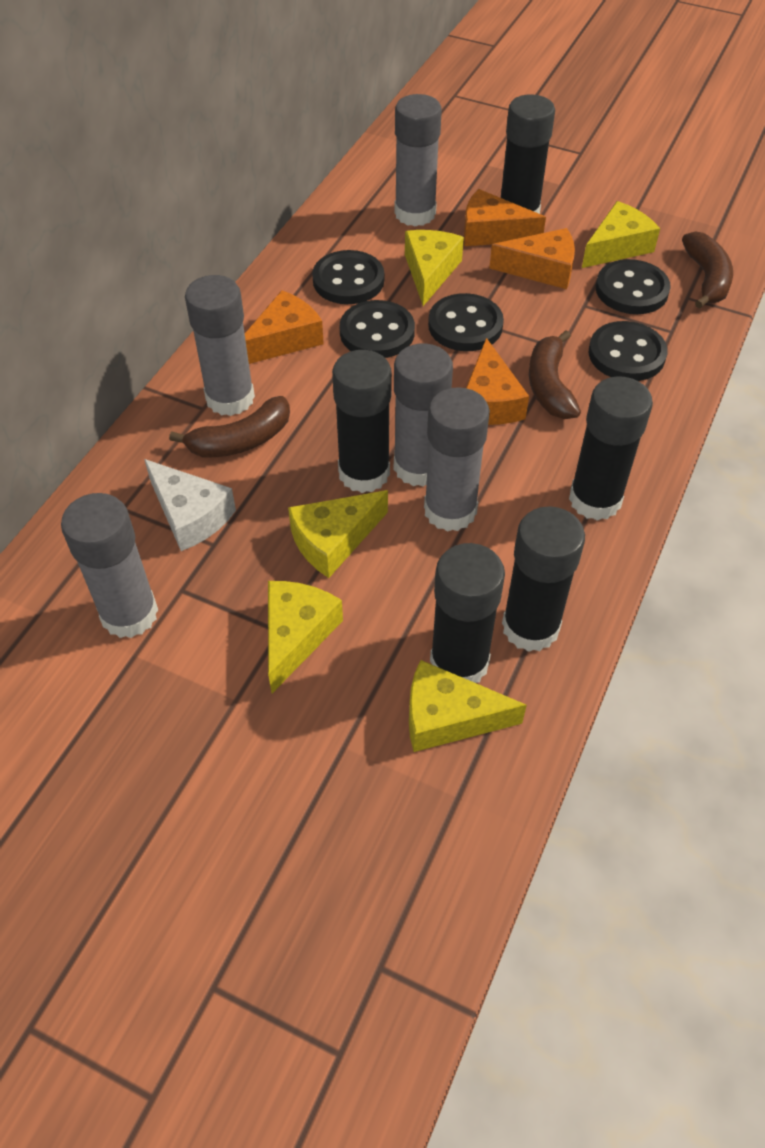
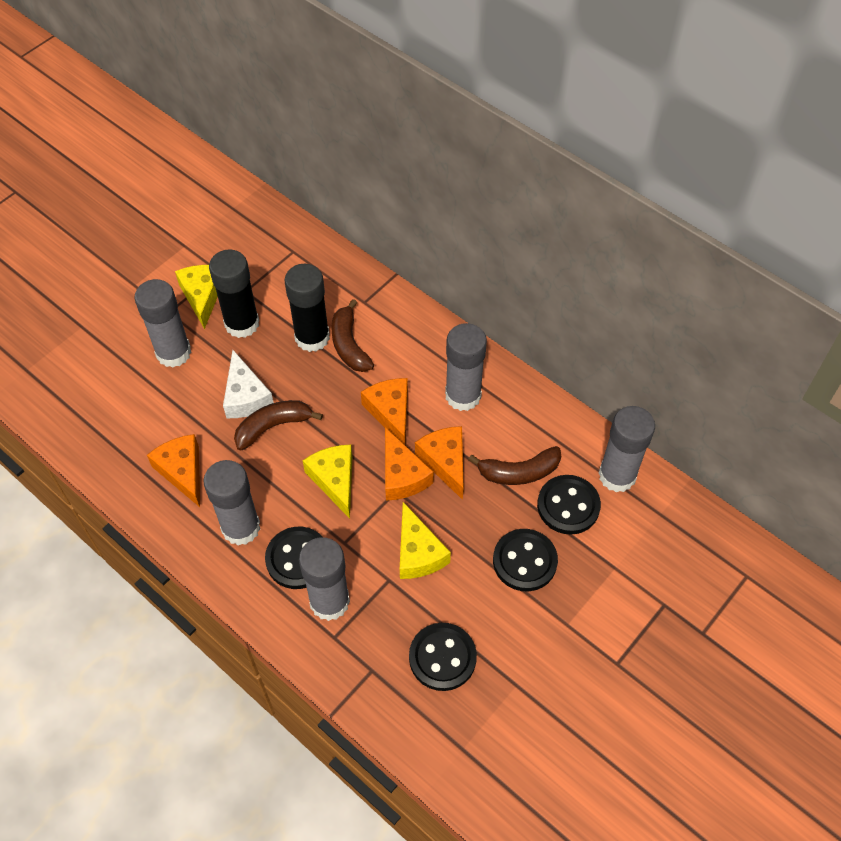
black button: [312,250,384,304] [340,300,415,358] [428,293,504,351] [589,321,668,381] [596,259,671,314] = 5 -> [265,527,322,589] [409,623,477,691] [493,529,558,592] [537,475,601,535] = 4
black glue stick: [332,350,392,493] [430,543,505,683] [500,94,555,214] [502,506,585,652] [569,376,653,521] = 5 -> [209,249,259,338] [285,263,330,352] = 2
yellow cheese: [268,581,343,693] [288,490,388,578] [405,230,464,306] [409,660,527,752] [582,201,660,268] = 5 -> [175,265,218,329] [302,445,352,519] [400,502,451,579] = 3

